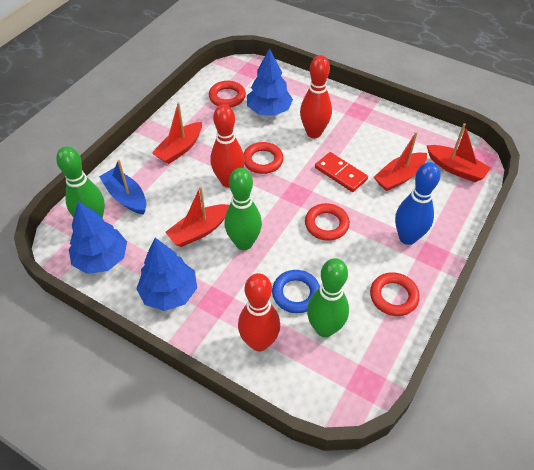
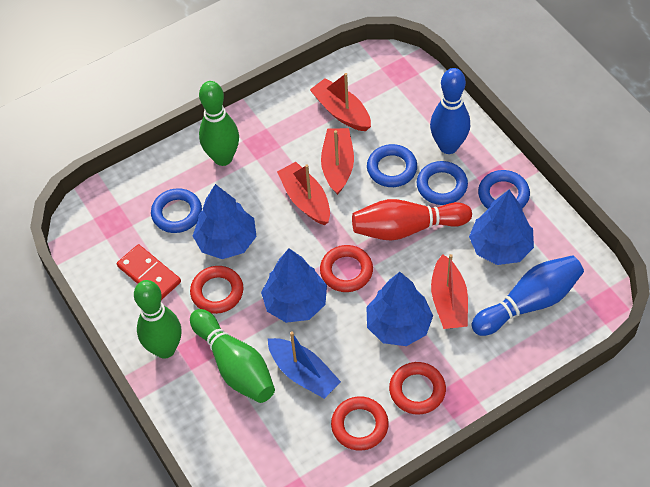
blue bowling pin: [395,162,441,245] = 1 -> [430,68,470,154] [472,255,584,336] = 2
blue ring: [272,270,320,313] = 1 -> [151,188,202,233] [367,144,417,187] [417,161,468,205] [478,170,530,209] = 4
blue tree: [69,201,127,274] [136,238,197,311] [247,48,293,116] = 3 -> [193,184,257,259] [261,248,327,323] [366,272,433,346] [469,190,534,265] = 4
red bowling pin: [211,104,245,188] [238,273,280,352] [300,55,332,138] = 3 -> [352,199,472,241] = 1

